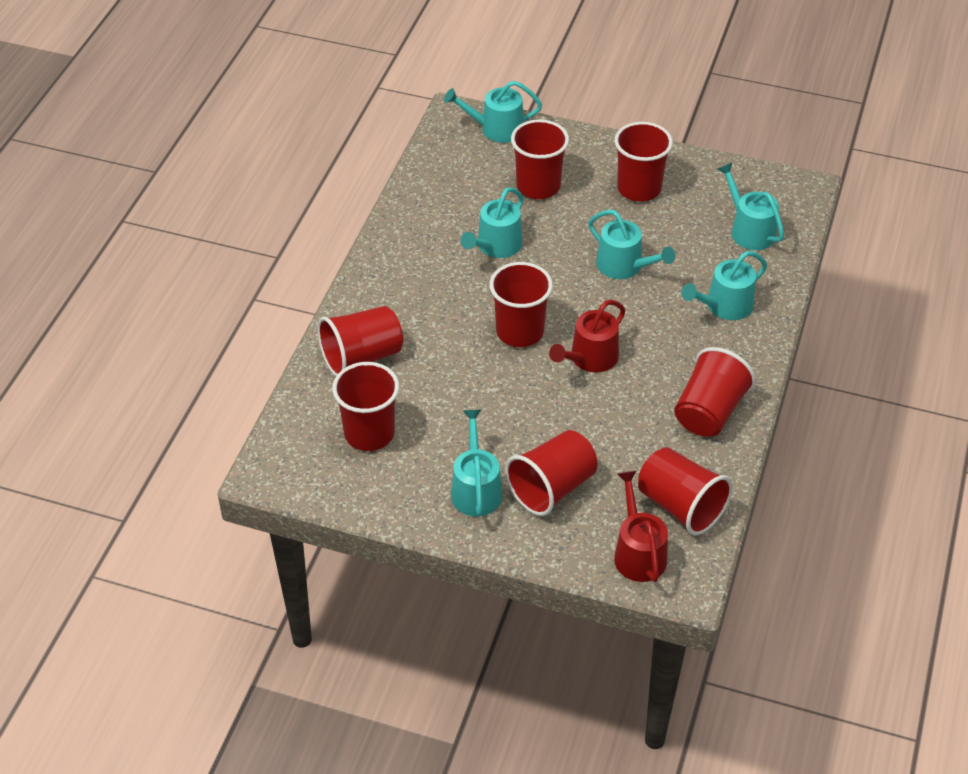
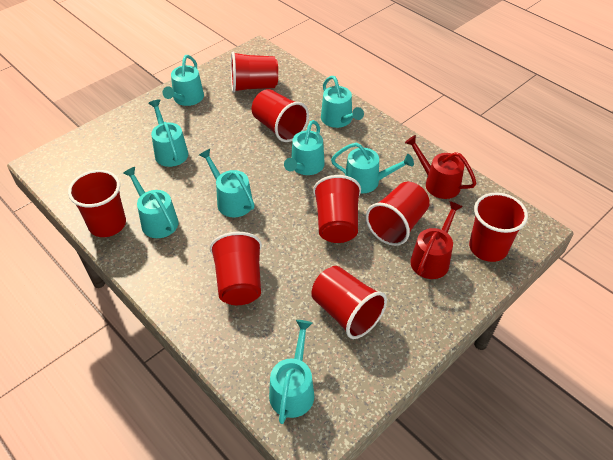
turquoise watering can: [444,81,542,143] [451,410,502,517] [461,187,524,258] [588,210,675,279] [681,251,767,320] [718,163,784,250] = 6 -> [123,167,179,238] [149,99,188,167] [163,55,204,106] [199,149,255,217] [269,320,314,424] [284,120,325,175] [321,76,364,128] [331,143,414,193] = 8

